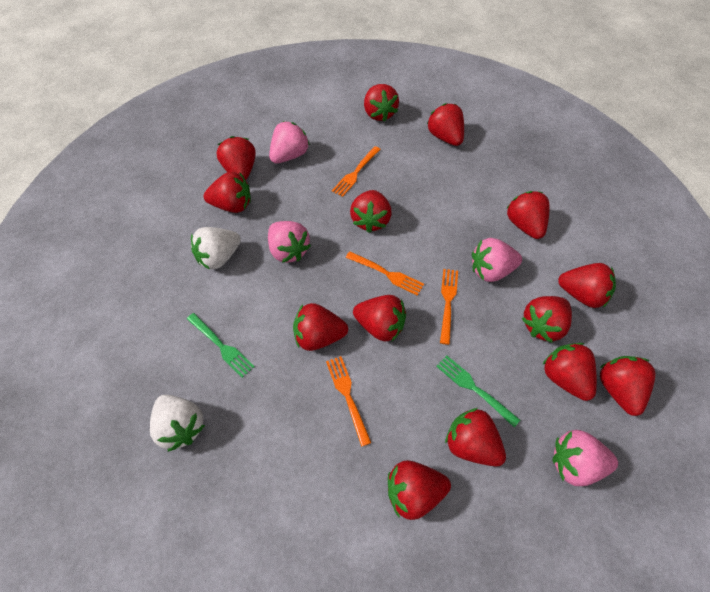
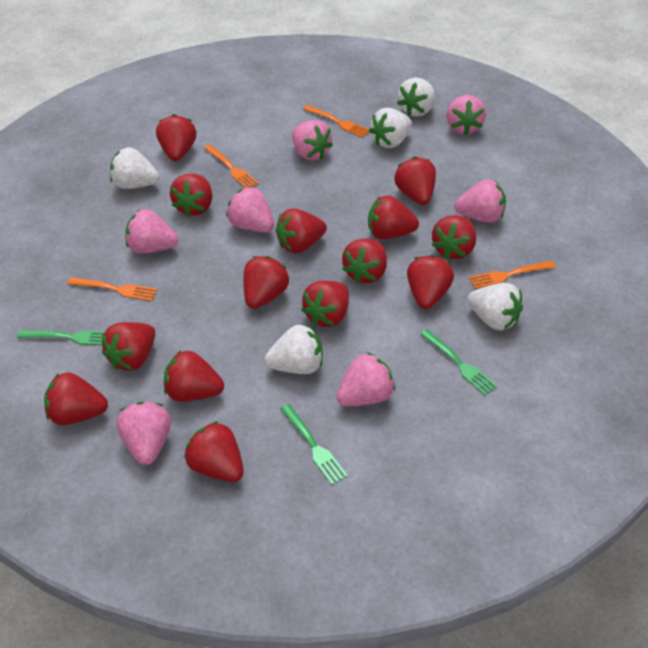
green fork: [187,313,255,378] [436,356,520,427] = 2 -> [17,330,105,345] [280,404,348,485] [420,329,497,395] = 3
pink strawberry: [268,221,311,263] [269,121,310,164] [472,238,522,282] [552,430,618,486] = 4 -> [116,402,171,465] [125,209,178,253] [226,187,274,232] [292,120,333,161] [336,352,395,406] [446,95,486,135] [454,179,506,223] = 7
white strawberry: [150,395,205,452] [191,227,241,270] = 2 -> [110,147,159,189] [265,324,323,374] [369,108,412,148] [397,78,435,117] [467,283,523,331] = 5

